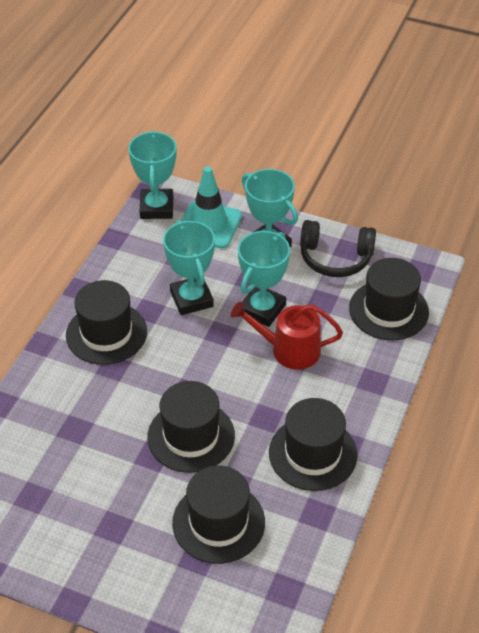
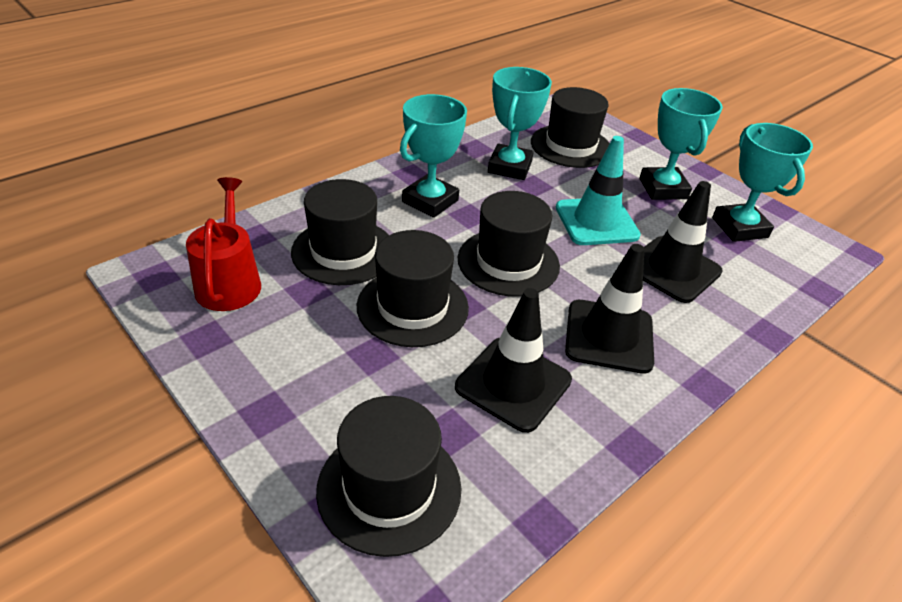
black headphones: [300,220,376,277] = 1 -> none = 0
black traffic cone: none = 0 -> [455,288,572,433] [565,244,654,374] [643,181,723,303] = 3

